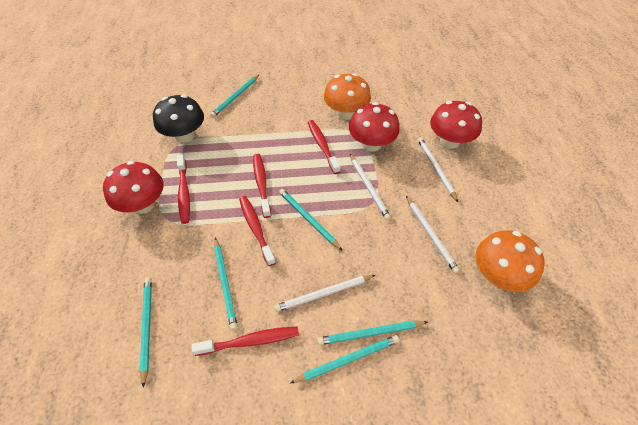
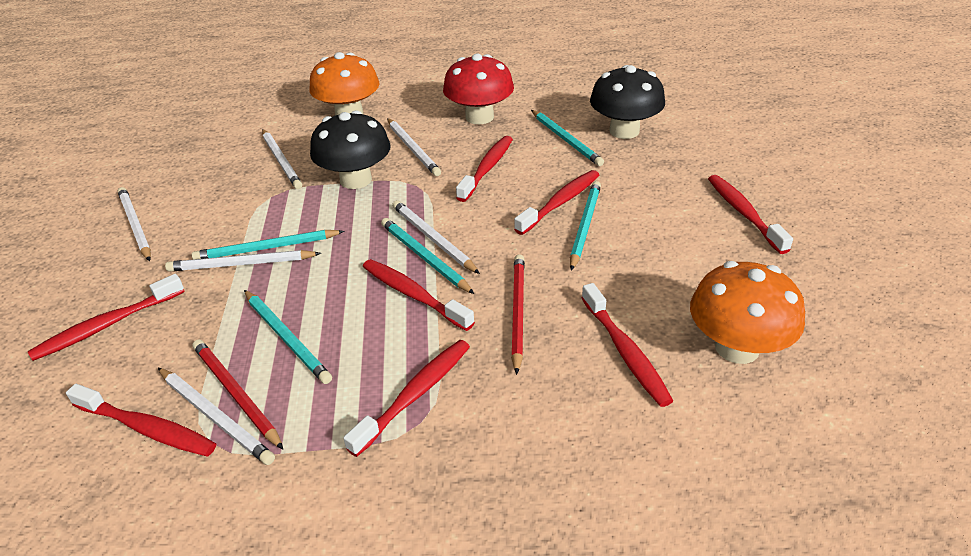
black mushroom: [153,95,204,143] = 1 -> [310,110,391,189] [590,65,665,139] = 2
red mushroom: [103,161,164,214] [349,102,400,152] [430,101,482,149] = 3 -> [443,54,514,124] = 1
red pencil: none = 0 -> [192,339,283,449] [511,254,525,375] = 2
red toothbrush: [177,154,190,224] [192,326,299,356] [239,196,276,266] [253,154,271,218] [308,120,340,174] = 5 -> [28,274,185,361] [66,384,216,457] [343,340,470,457] [363,259,475,331] [456,136,513,202] [514,170,599,235] [582,283,673,407] [708,175,793,254] = 8
turquoise pencil: [140,277,152,388] [210,75,259,118] [214,237,238,330] [279,189,343,251] [290,335,399,383] [317,320,427,345] = 6 -> [192,230,344,260] [244,290,332,384] [381,218,474,294] [531,110,604,166] [570,181,601,271] = 5
white pencil: [274,275,375,312] [350,154,391,220] [406,196,460,274] [418,137,458,202] = 4 -> [118,187,151,261] [158,368,275,465] [165,250,321,272] [262,129,302,189] [387,118,441,176] [392,200,480,274] = 6

